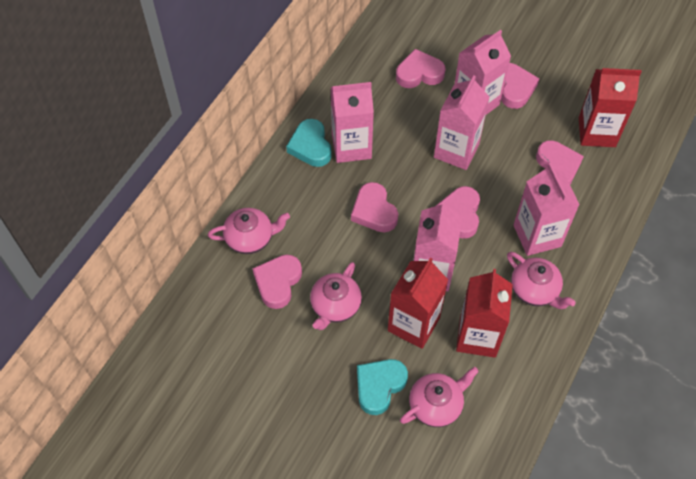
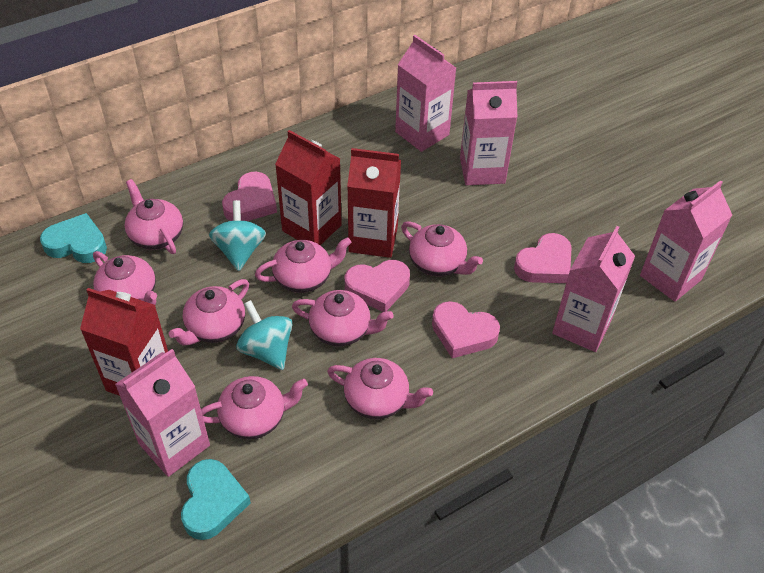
pink heart: [252,255,302,309] [351,182,398,232] [396,49,445,88] [436,186,480,239] [501,63,540,109] [536,140,584,185] = 6 -> [222,172,277,221] [345,260,410,312] [432,301,500,358] [514,233,572,283] = 4
pink teapot: [208,208,290,254] [310,262,362,330] [400,367,479,427] [507,252,576,309] = 4 -> [93,251,157,305] [125,179,183,254] [169,279,249,346] [201,376,308,439] [255,237,352,293] [292,290,393,347] [327,358,433,419] [401,221,483,276] = 8
turquoise spinning top: none = 0 -> [209,200,266,271] [236,300,293,370] = 2

